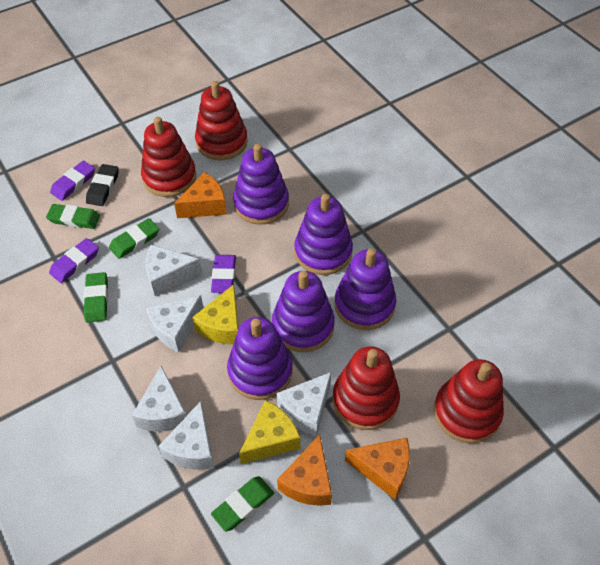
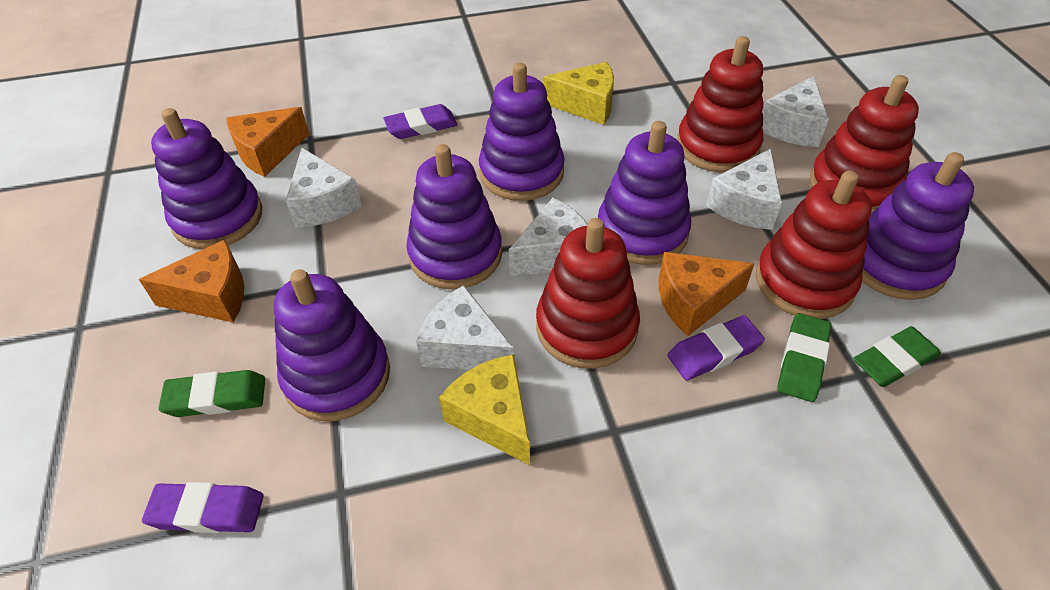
black eraser: [86,164,119,206] = 1 -> none = 0
green eraser: [46,204,100,229] [84,272,108,322] [109,218,159,259] [211,476,274,532] = 4 -> [158,370,265,417] [777,313,832,402] [853,326,941,387] = 3
purple stacking toy: [227,317,292,400] [233,144,289,225] [272,271,335,352] [294,194,353,275] [334,248,396,330] = 5 -> [151,108,262,249] [274,269,390,421] [406,144,502,290] [479,62,564,201] [598,121,691,265] [862,152,974,300] = 6

